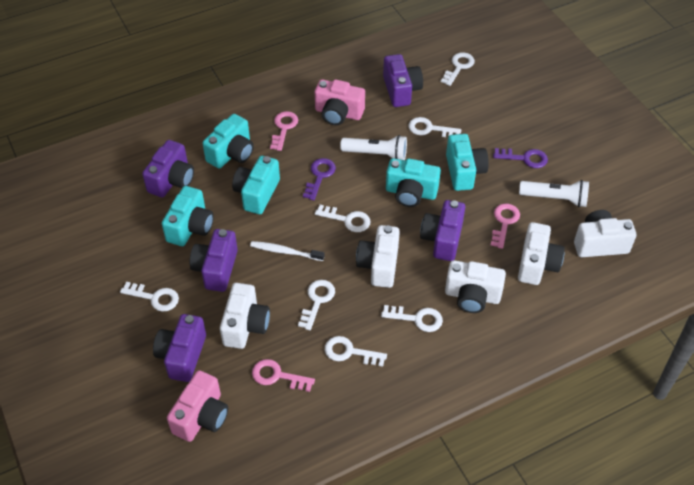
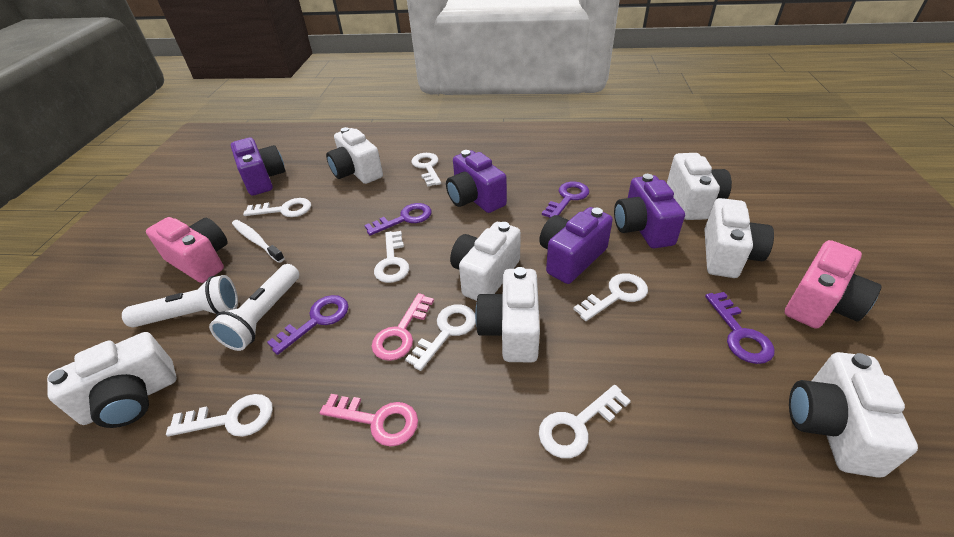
pink key: [252,359,315,392] [270,111,298,151] [491,203,520,249] = 3 -> [320,394,418,447] [371,293,434,361] = 2
purple camera: [142,140,194,197] [153,314,206,382] [190,229,238,292] [383,54,423,107] [420,200,465,261] = 5 -> [231,138,285,196] [446,150,507,213] [539,207,613,284] [614,174,685,248] = 4
purple key: [303,158,336,200] [493,148,548,168] = 2 -> [267,295,349,355] [365,203,431,236] [542,182,589,218] [705,292,775,364] = 4
turquoise camera: [162,186,214,246] [202,114,254,169] [232,156,280,214] [386,158,441,207] [446,134,489,191] = 5 -> none = 0
white camera: [220,283,270,349] [356,225,400,288] [445,260,506,313] [518,222,565,285] [574,210,636,257] = 5 -> [47,332,177,428] [326,127,383,184] [450,222,521,301] [475,267,540,362] [667,153,732,220] [704,198,774,278] [789,352,918,478] = 7

